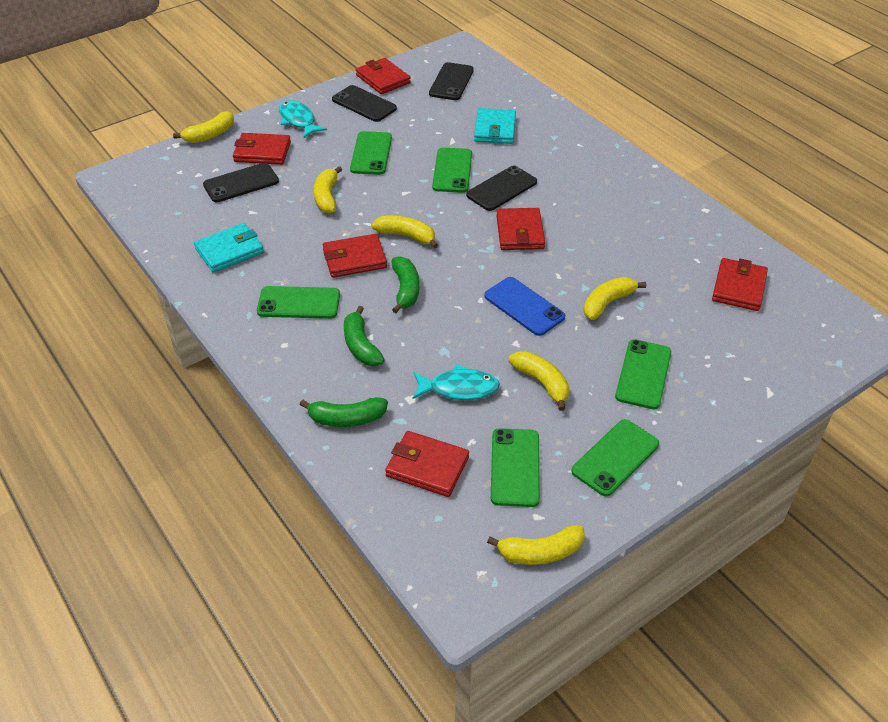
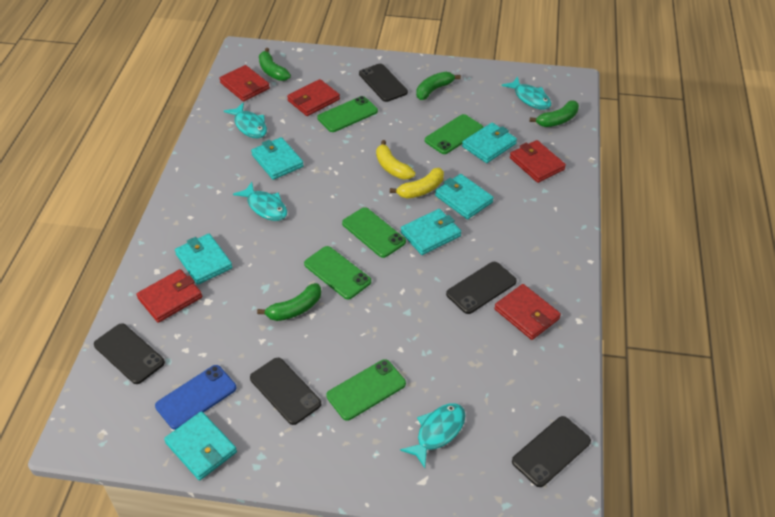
black phone: [203,163,279,202] [332,85,397,122] [429,62,474,100] [466,165,537,211] = 4 -> [94,323,165,384] [250,358,321,425] [359,64,408,102] [446,262,517,314] [512,416,591,487] = 5
green banana: [300,397,388,427] [344,306,385,366] [391,256,419,313] = 3 -> [257,283,321,321] [259,48,291,81] [416,72,461,100] [530,101,579,127] = 4
green phone: [257,286,340,319] [350,131,392,175] [432,148,472,193] [491,428,540,507] [571,419,659,497] [615,339,671,409] = 6 -> [304,246,371,299] [317,96,378,132] [326,359,406,421] [342,207,406,258] [425,114,483,154] = 5
red wallet: [233,133,291,165] [323,234,387,278] [356,58,411,94] [385,431,469,497] [496,208,545,250] [712,258,768,311] = 6 -> [136,269,202,323] [219,65,270,102] [287,79,340,116] [494,284,561,340] [510,140,566,183] = 5
turquoise fish: [279,100,327,138] [413,364,500,400] = 2 -> [224,102,267,138] [233,182,287,221] [400,403,466,468] [501,76,551,110] = 4
turquoise wallet: [194,223,264,273] [474,108,516,144] = 2 -> [164,411,237,480] [175,234,233,285] [251,137,304,180] [401,209,461,255] [435,174,494,219] [462,122,517,163] = 6
yellow banana: [173,111,234,143] [314,166,342,214] [371,216,438,249] [487,525,585,565] [508,351,569,411] [584,277,646,320] = 6 -> [376,140,415,180] [390,168,444,199] = 2

